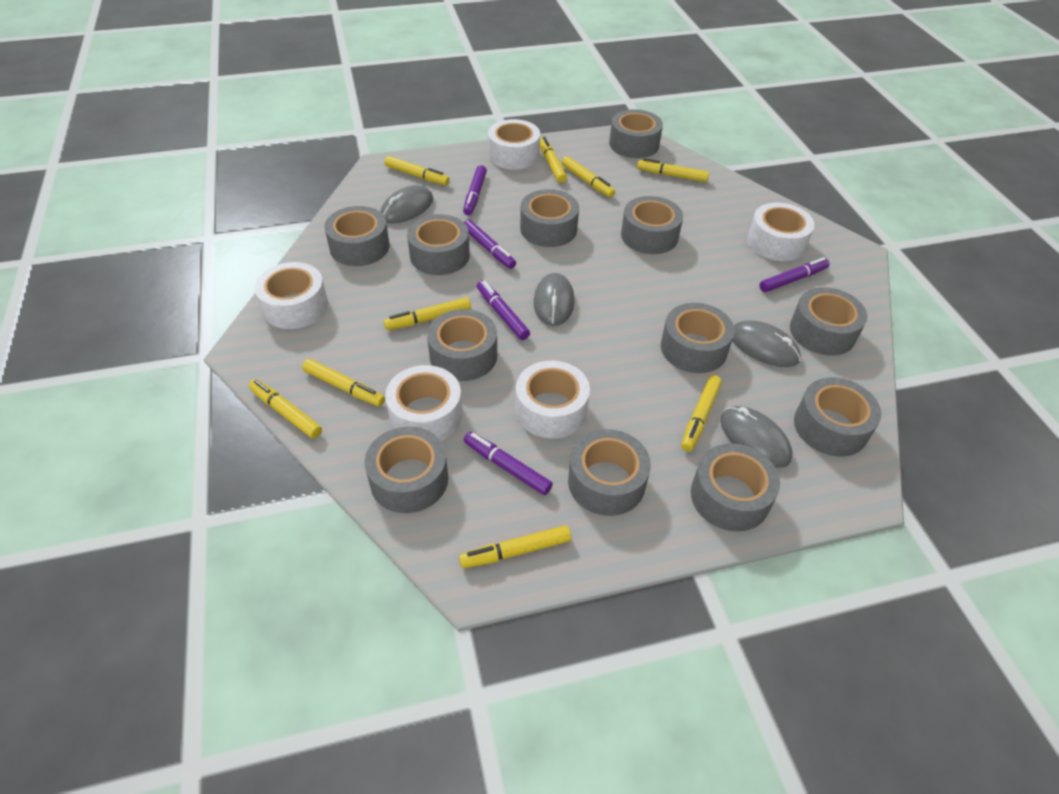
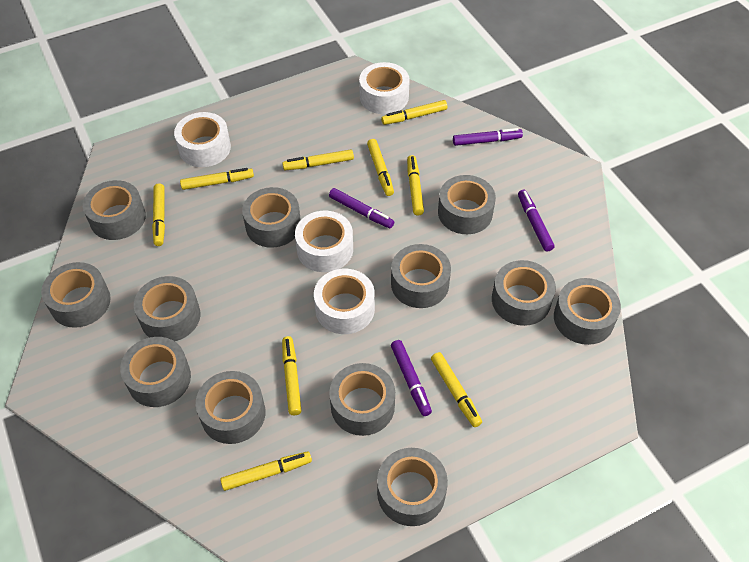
grey mouse: [380,185,433,224] [534,273,575,326] [720,406,792,468] [732,321,801,367] = 4 -> none = 0
purple marker: [463,165,487,215] [464,219,516,269] [464,432,553,495] [477,280,530,340] [760,257,830,292] = 5 -> [329,188,394,229] [391,340,432,416] [453,128,523,146] [518,190,554,252] = 4
white tape: [254,262,328,329] [385,365,462,441] [488,119,540,170] [516,361,590,438] [747,203,814,261] = 5 -> [174,112,231,167] [295,211,353,272] [314,269,375,334] [359,62,410,114] = 4

